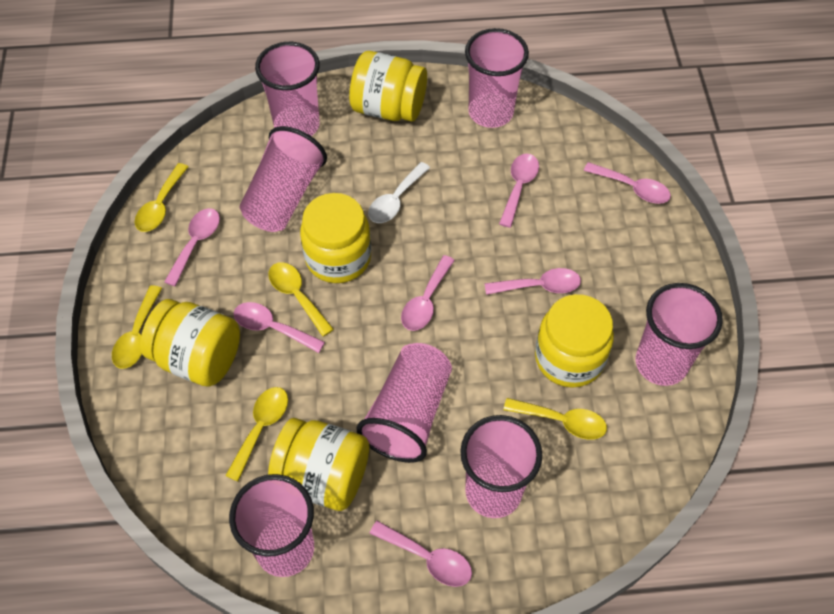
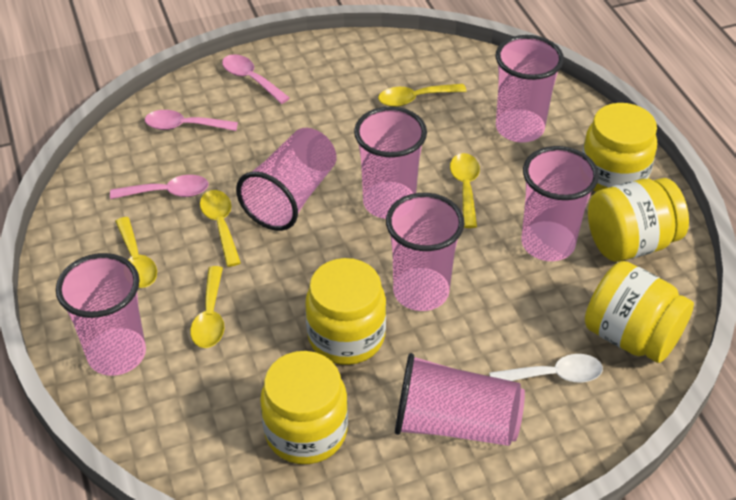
pink spoon: [164,208,220,286] [234,302,325,353] [369,521,472,587] [401,255,455,331] [485,268,581,295] [499,154,539,228] [584,162,671,204] = 7 -> [110,175,209,199] [145,110,238,131] [222,54,290,104] = 3

